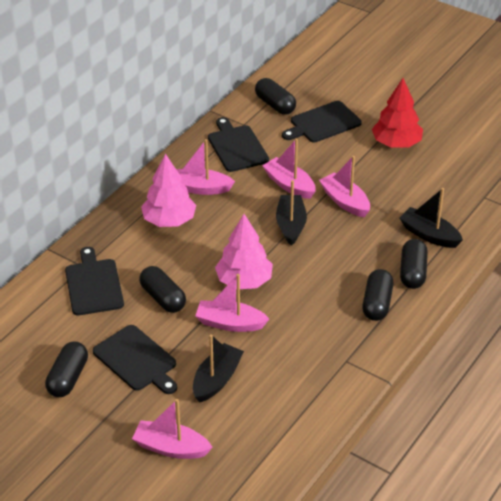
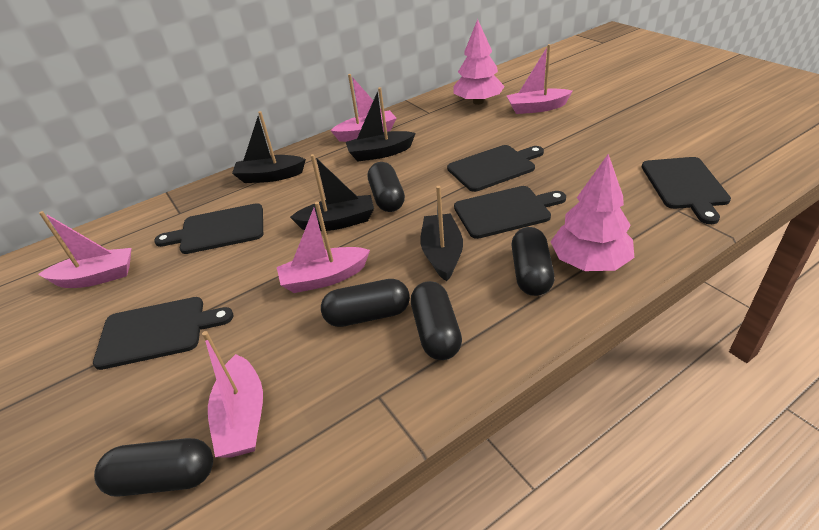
black boat: [193,334,244,403] [276,180,307,246] [399,188,463,248] = 3 -> [232,111,306,183] [290,154,374,231] [346,87,416,162] [420,186,463,281] = 4
black cutting board: [65,247,124,315] [93,325,177,394] [208,117,269,172] [282,101,362,142] = 4 -> [93,297,234,370] [154,203,263,254] [447,145,544,192] [454,186,566,239] [642,157,731,224] = 5
red tree: [372,78,423,147] = 1 -> none = 0

